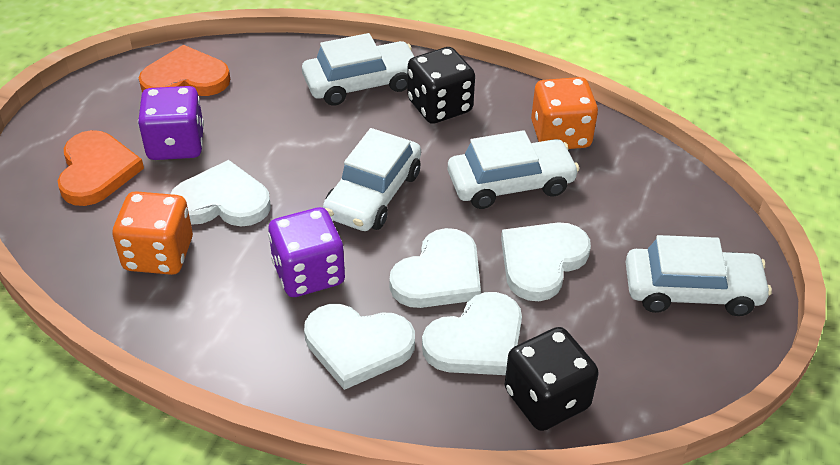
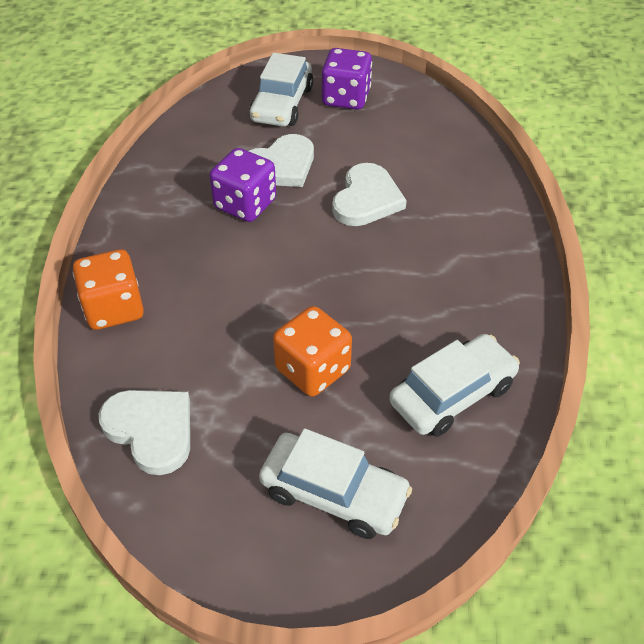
black dice: [407,47,475,124] [504,327,599,431] = 2 -> none = 0
orange heart: [58,130,144,206] [139,45,230,96] = 2 -> none = 0
white car: [302,33,414,106] [323,128,421,231] [448,130,579,209] [626,235,772,316] = 4 -> [249,53,313,127] [259,428,412,539] [389,334,520,437] = 3
white heart: [170,160,271,227] [304,304,415,390] [389,228,481,308] [422,292,522,375] [501,223,591,301] = 5 -> [99,390,190,475] [249,134,314,187] [332,163,407,226] = 3

